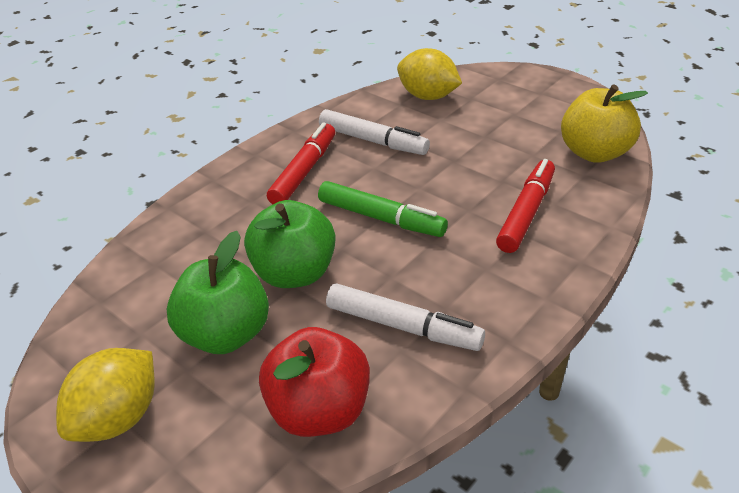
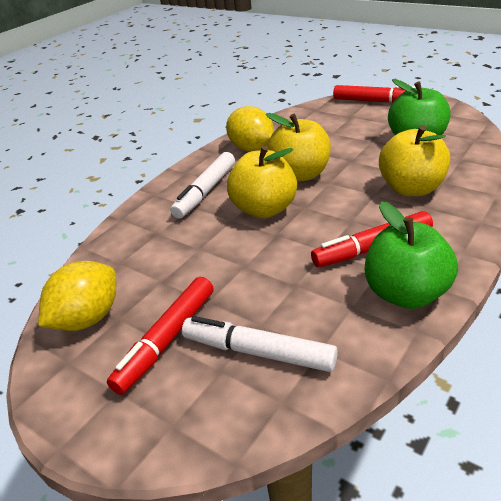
green marker: [318,181,448,237] = 1 -> none = 0
red apple: [259,327,370,437] = 1 -> none = 0
red marker: [267,122,335,204] [496,159,555,253] = 2 -> [107,277,214,395] [311,211,433,267] [333,85,416,103] = 3
yellow apple: [561,84,648,163] = 1 -> [227,146,297,218] [266,113,331,182] [379,125,450,196] = 3

